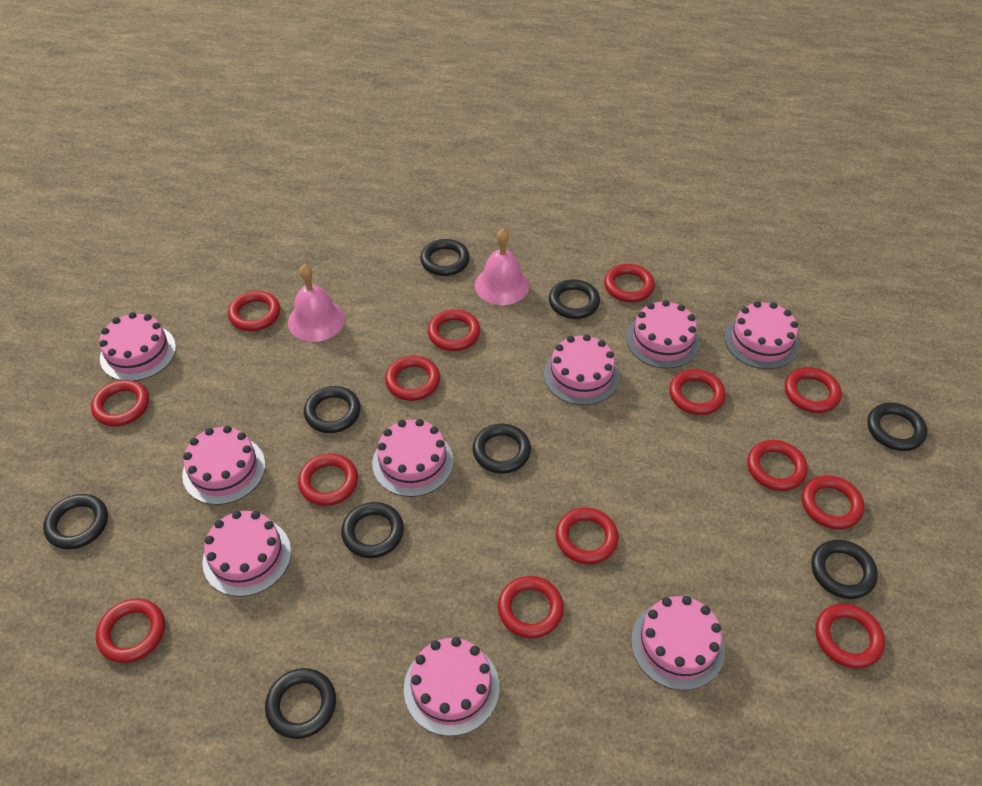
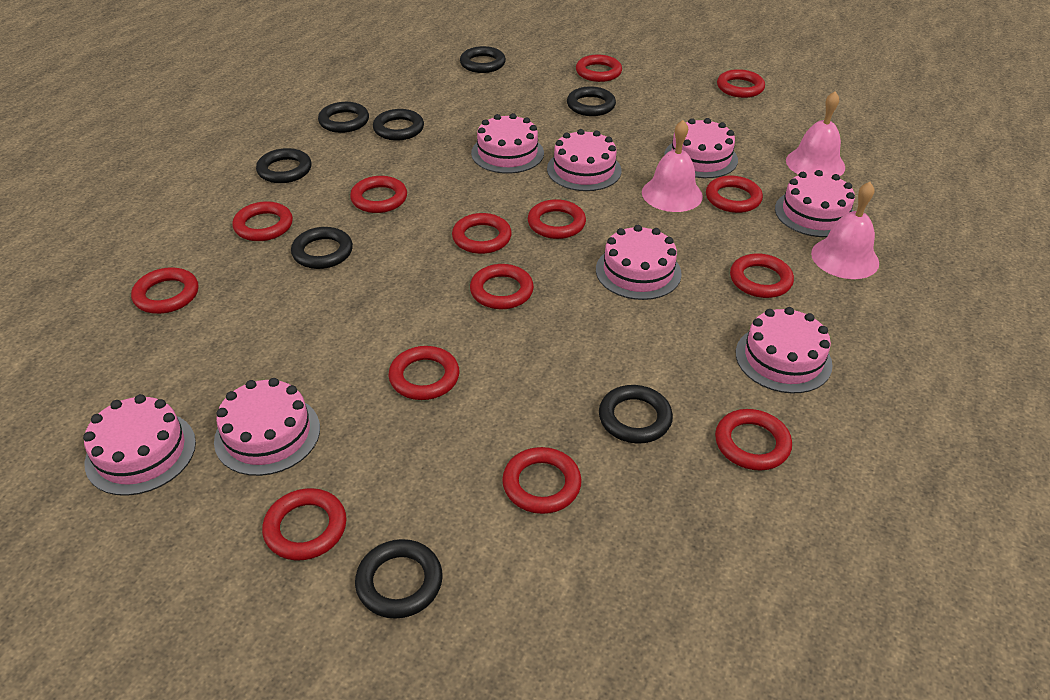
black ring: [43,494,108,549] [265,668,336,739] [304,386,361,433] [341,502,404,558] [420,239,470,276] [473,423,531,474] [549,279,600,319] [811,540,878,599] [867,403,927,451] = 9 -> [256,148,312,183] [291,227,353,269] [318,102,369,133] [355,539,443,619] [373,109,424,141] [460,46,506,73] [567,86,616,116] [599,385,673,443] = 8
pink bell: [288,264,345,342] [475,229,530,305] = 2 -> [642,120,703,212] [786,91,845,176] [811,182,879,279] = 3
pink cake: [99,312,176,381] [182,426,265,505] [202,511,291,597] [372,419,454,497] [404,637,500,736] [544,334,619,405] [626,300,700,369] [631,596,725,690] [725,301,799,369] = 9 -> [83,394,196,496] [214,378,320,476] [471,113,544,174] [547,129,621,191] [596,225,682,300] [664,118,738,178] [736,307,832,394] [775,170,855,237] = 8

